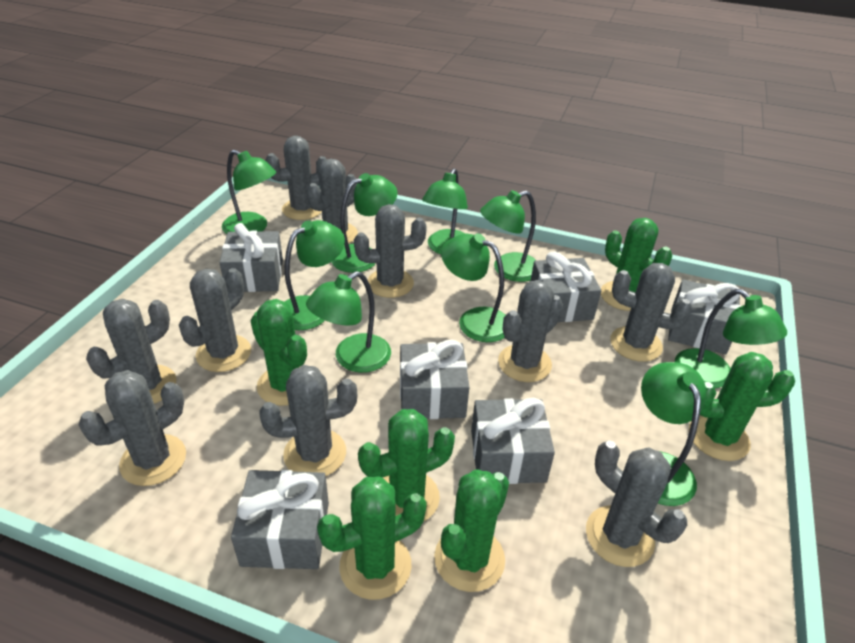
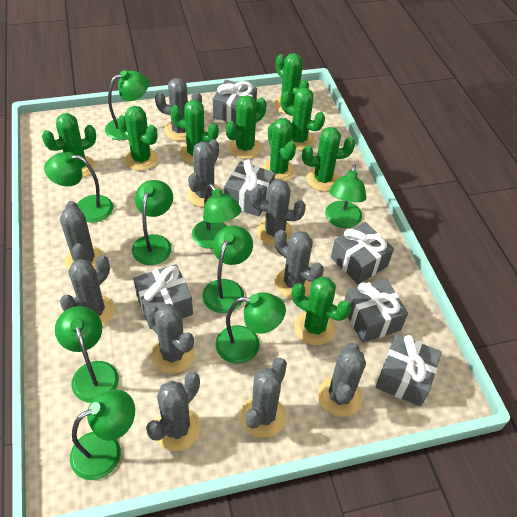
green cactus: [250,299,307,406] [317,476,427,600] [358,409,455,522] [434,469,509,592] [601,218,672,311] [689,352,795,461] = 6 -> [42,113,96,178] [117,106,158,171] [170,100,219,164] [226,95,267,159] [262,118,296,181] [274,53,309,114] [281,88,325,151] [292,276,351,345] [302,127,355,191] = 9

